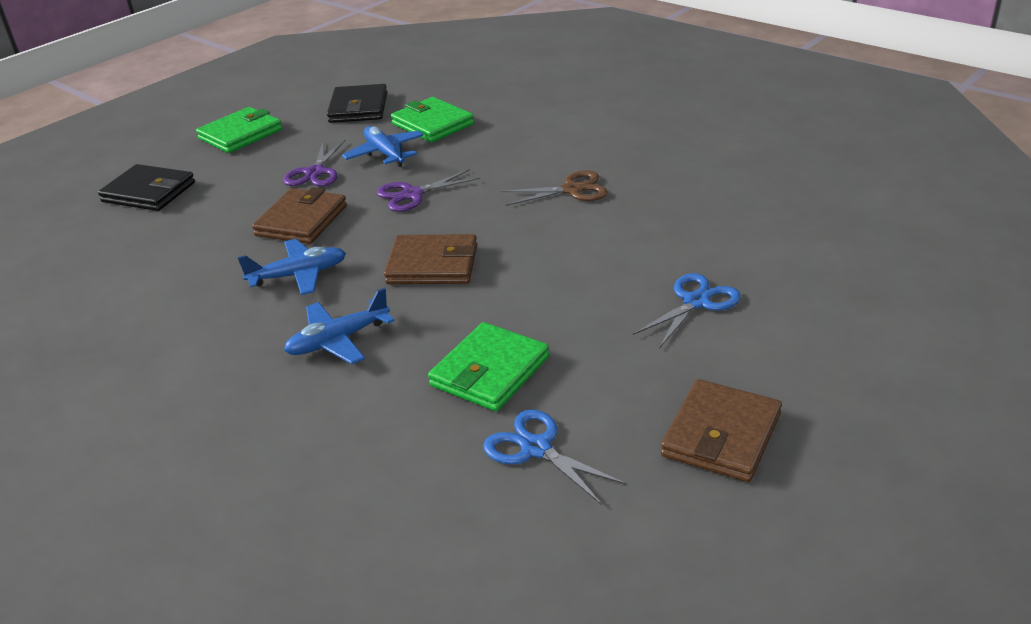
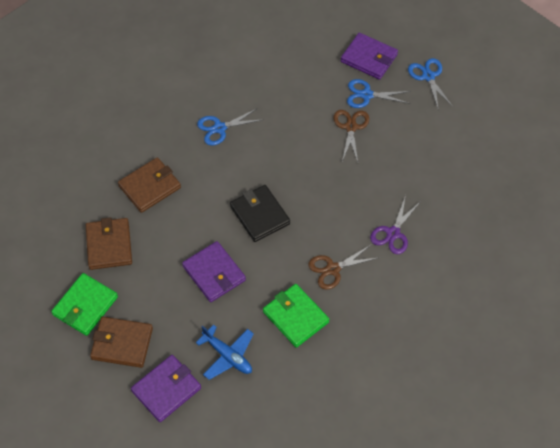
black wallet: [98,164,195,211] [327,84,387,123] = 2 -> [230,185,290,242] = 1
blue plane: [238,239,346,295] [284,288,395,364] [342,126,424,167] = 3 -> [196,325,254,380] = 1
blue scissors: [483,410,627,505] [633,273,741,348] = 2 -> [197,108,264,146] [347,79,410,108] [408,58,453,108] = 3
brown scissors: [501,171,608,206] = 1 -> [308,244,378,290] [334,110,369,162] = 2
green wallet: [196,107,282,153] [391,97,474,142] [428,322,549,411] = 3 -> [51,273,118,336] [263,284,329,348] = 2
purple scissors: [283,140,345,186] [377,169,480,212] = 2 -> [370,195,421,254] = 1
purple wallet: none = 0 -> [131,355,201,422] [182,241,246,302] [341,33,398,80] = 3

